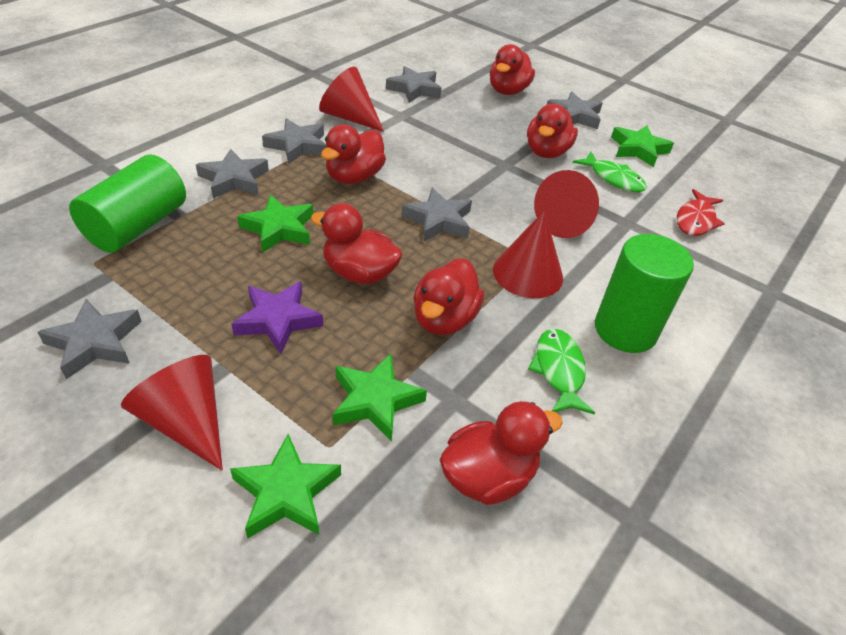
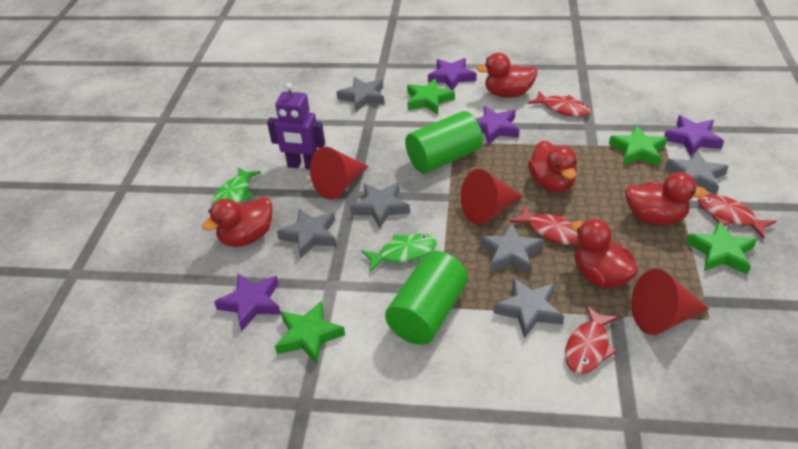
purple robot: none = 0 -> [267,83,325,169] = 1
purple star: [231,281,323,354] = 1 -> [214,274,281,331] [428,58,476,90] [476,106,519,145] [664,115,724,156] = 4
red cone: [121,355,223,470] [319,67,384,132] [493,210,563,298] [534,170,599,238] = 4 -> [310,147,369,199] [461,169,523,225] [631,269,709,335] = 3
red duck: [311,203,403,284] [321,124,386,184] [413,258,484,335] [440,401,563,505] [490,44,535,95] [527,104,578,158] = 6 -> [202,197,272,247] [476,53,538,98] [528,141,577,193] [571,219,638,288] [625,172,708,225] = 5
red fish: [677,189,725,236] = 1 -> [510,205,579,245] [528,91,591,117] [565,306,619,374] [698,194,776,238] = 4

